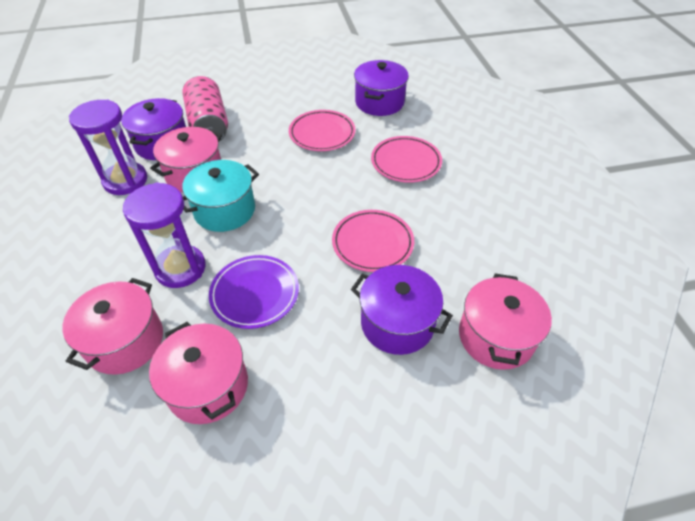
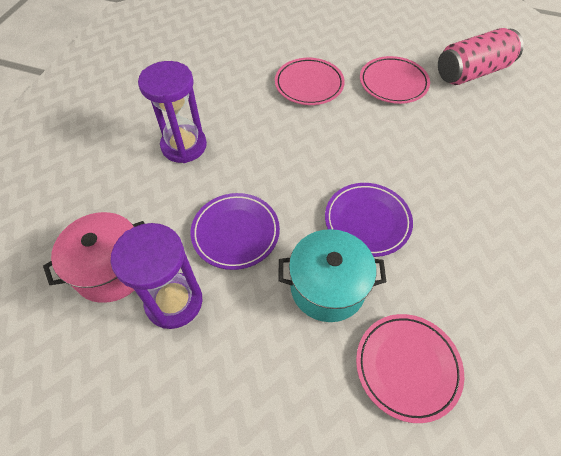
pink pot: [62,278,163,375] [149,322,248,424] [150,127,222,193] [459,273,552,370] = 4 -> [43,212,145,303] = 1
purple plate: [209,255,299,329] = 1 -> [191,193,280,270] [325,183,413,257] = 2
purple pot: [121,98,186,160] [351,265,453,355] [354,60,409,116] = 3 -> none = 0

